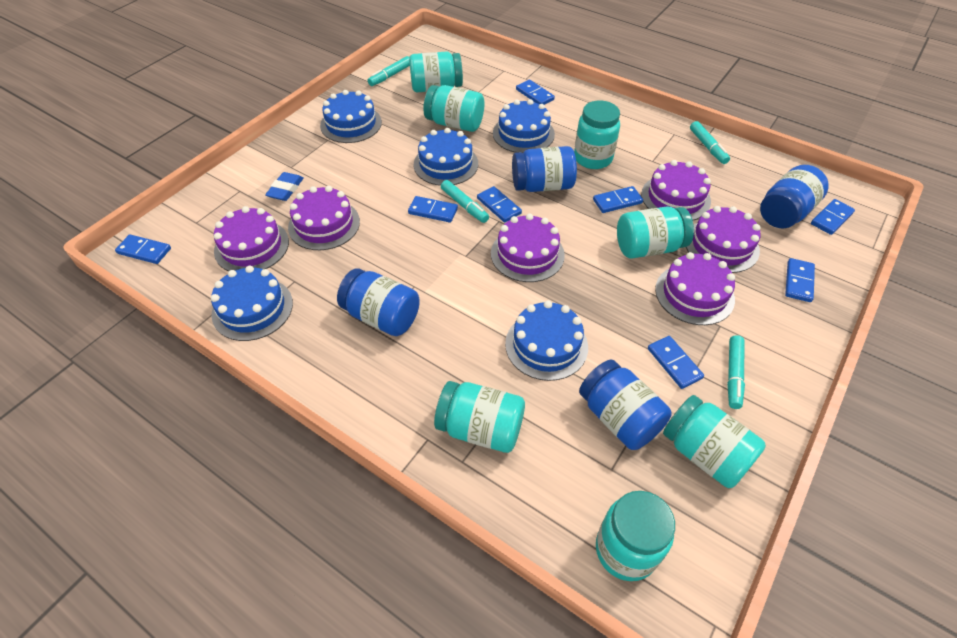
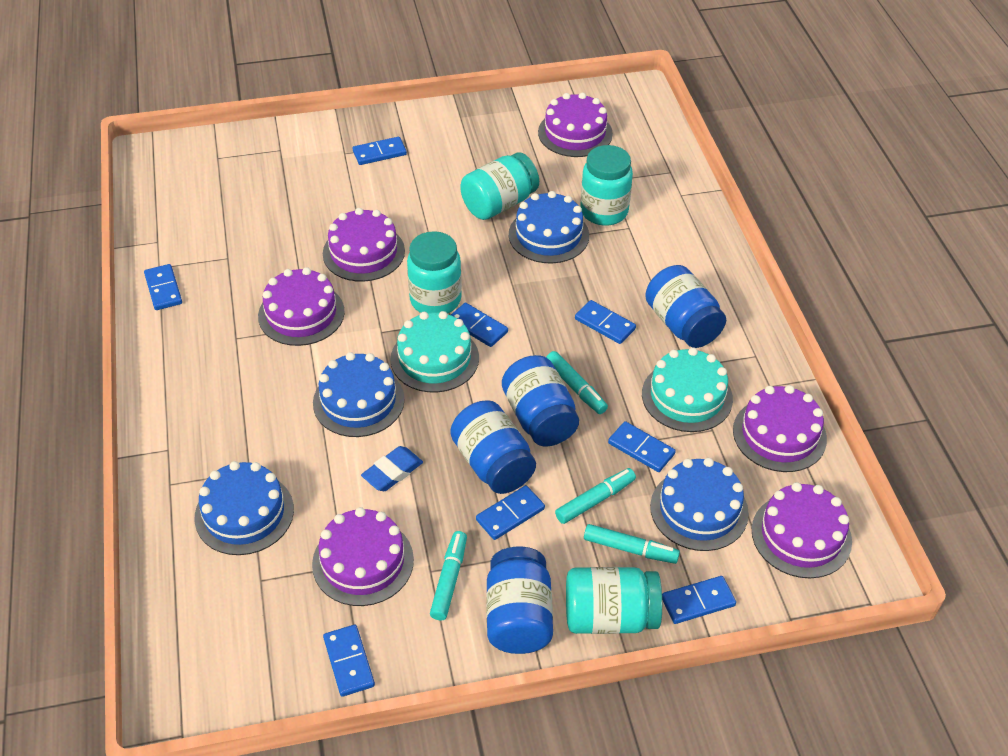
blue cake: [211,266,293,341] [320,90,382,143] [414,128,478,186] [493,99,555,153] [505,301,588,381] = 5 -> [194,461,294,555] [313,352,405,437] [509,191,589,263] [650,458,749,551] = 4
turquoise cake: none = 0 -> [390,311,479,392] [642,347,733,432] = 2
turquoise jar: [409,51,463,92] [423,85,485,132] [434,381,525,453] [574,100,620,169] [596,491,675,581] [617,206,694,259] [663,395,766,488] = 7 -> [407,231,462,314] [460,152,539,220] [566,567,662,634] [580,145,633,226] = 4

